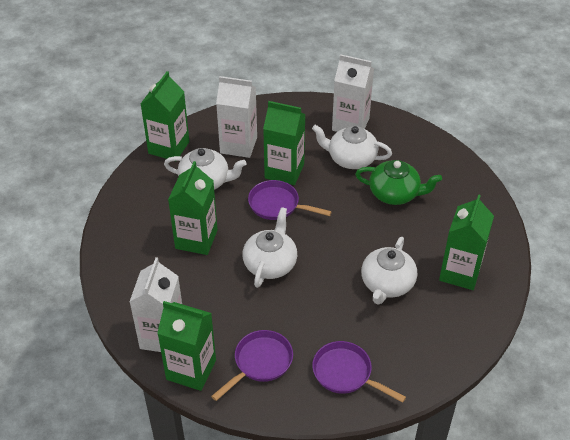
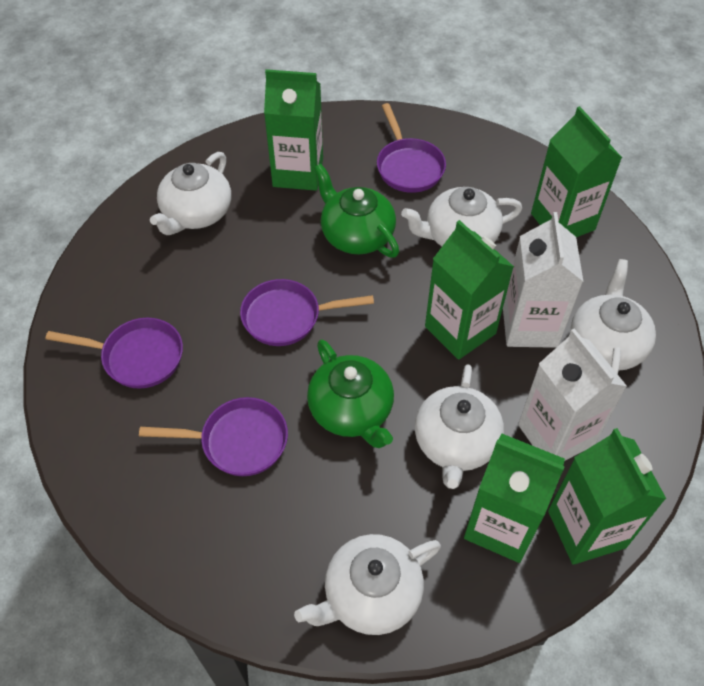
green teapot: [355,160,442,205] = 1 -> [307,339,394,448] [314,164,399,258] = 2
purple pan: [211,330,293,401] [248,180,332,220] [312,341,406,403] = 3 -> [45,318,183,389] [139,397,288,476] [240,279,374,346] [377,103,446,193] = 4
white carton: [130,257,182,352] [216,76,257,158] [332,54,374,132] = 3 -> [503,212,583,348] [518,329,627,461] = 2
white teapot: [164,148,247,190] [243,207,297,288] [312,125,392,169] [361,237,417,305] = 4 -> [150,152,231,235] [294,534,441,635] [401,187,522,246] [415,365,504,489] [571,259,656,374] = 5

